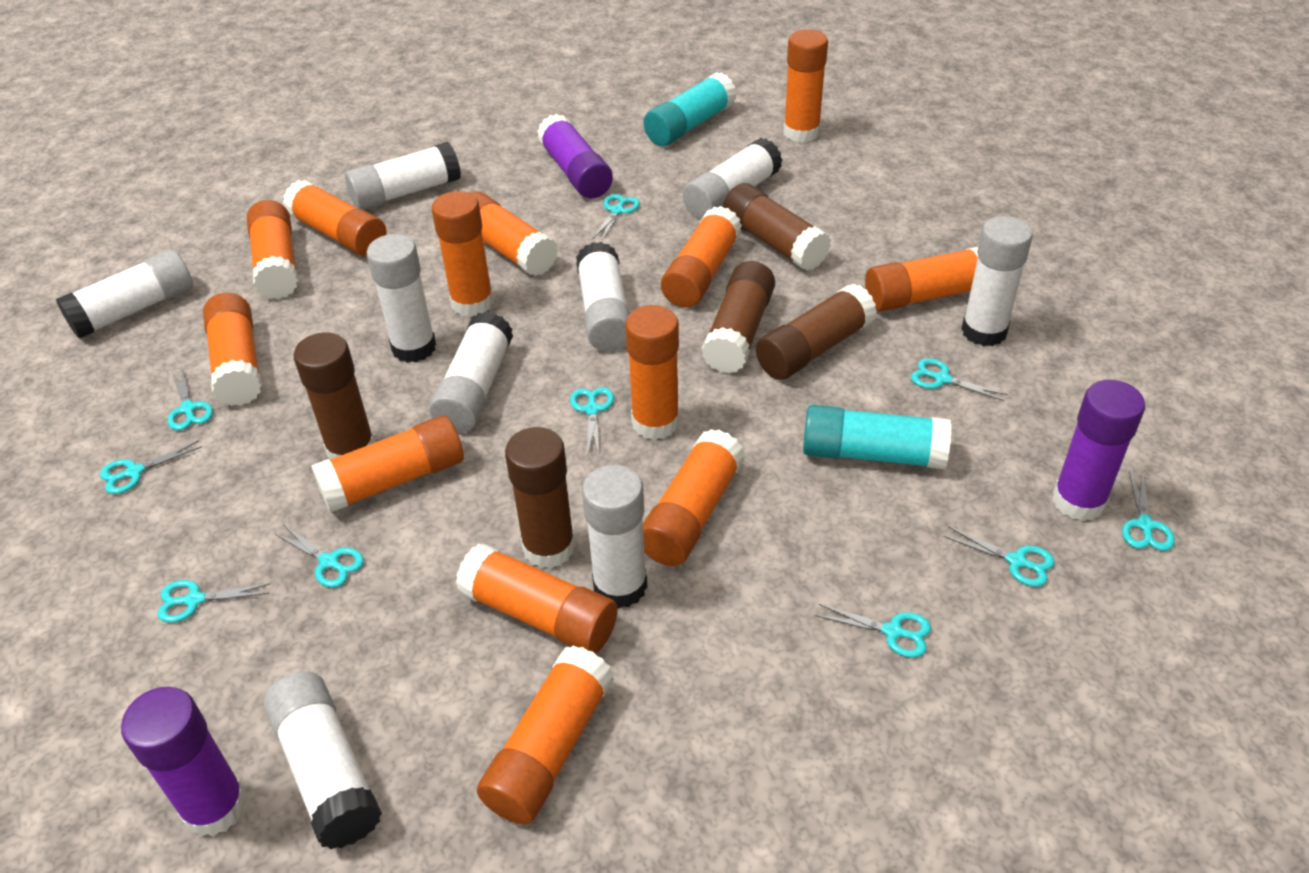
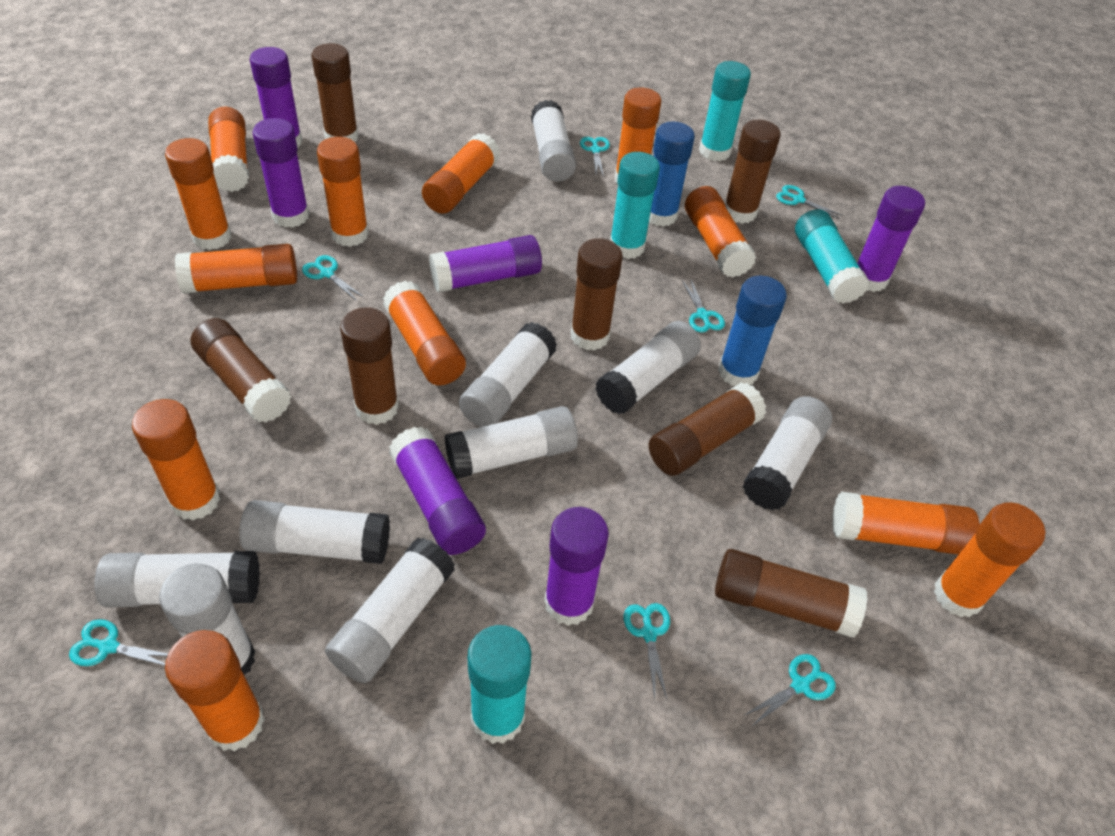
blue glue stick: none = 0 -> [649,121,695,227] [718,275,787,386] = 2
brown glue stick: [294,333,375,459] [505,427,575,569] [701,261,775,373] [723,183,831,271] [756,283,877,380] = 5 -> [191,318,292,423] [312,43,359,142] [340,307,399,425] [571,238,623,351] [649,383,766,476] [715,549,868,638] [725,120,780,224] = 7
orange glue stick: [203,293,262,406] [247,200,298,299] [283,180,387,257] [311,415,464,513] [432,191,494,317] [455,544,618,654] [470,192,558,276] [477,646,614,825] [625,305,679,440] [643,429,745,566] [661,206,742,308] [784,29,828,143] [865,247,978,312] = 13 -> [132,399,220,521] [165,138,232,250] [165,630,265,751] [175,244,297,294] [208,106,249,192] [317,137,369,247] [383,281,466,386] [422,133,500,214] [614,87,661,186] [685,186,756,277] [832,492,980,555] [934,502,1045,617] = 12
purple glue stick: [121,687,247,837] [537,114,613,198] [1052,380,1145,521] = 3 -> [250,47,302,148] [253,118,309,228] [389,427,486,555] [429,235,542,293] [544,507,609,626] [857,186,925,292] = 6
turquoise glue stick: [644,72,736,146] [803,405,951,469] = 2 -> [468,625,532,744] [610,152,660,259] [699,61,751,161] [795,209,869,304] = 4
turquoise scissors: [100,440,202,494] [157,580,271,623] [168,369,213,430] [274,525,364,588] [570,387,614,453] [592,194,640,242] [815,604,931,658] [911,358,1007,401] [944,527,1055,587] [1122,470,1175,551] = 10 -> [69,619,168,666] [302,255,364,301] [580,137,610,177] [624,603,670,699] [682,278,725,333] [743,654,836,727] [776,185,843,219] = 7

